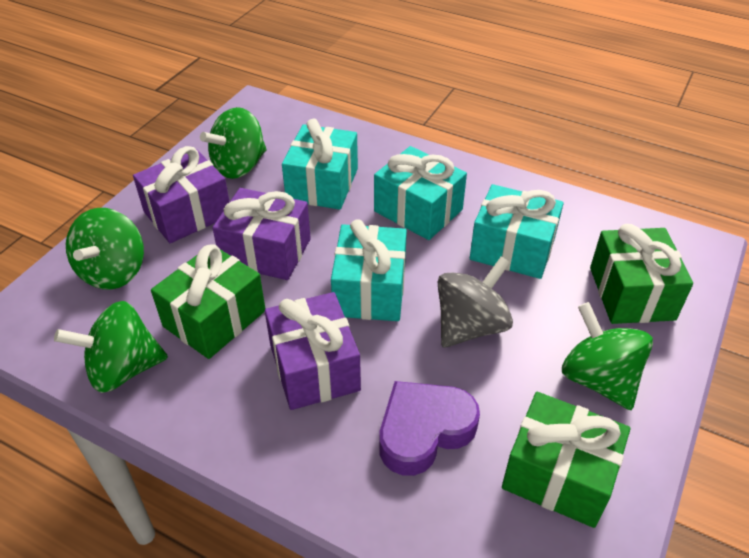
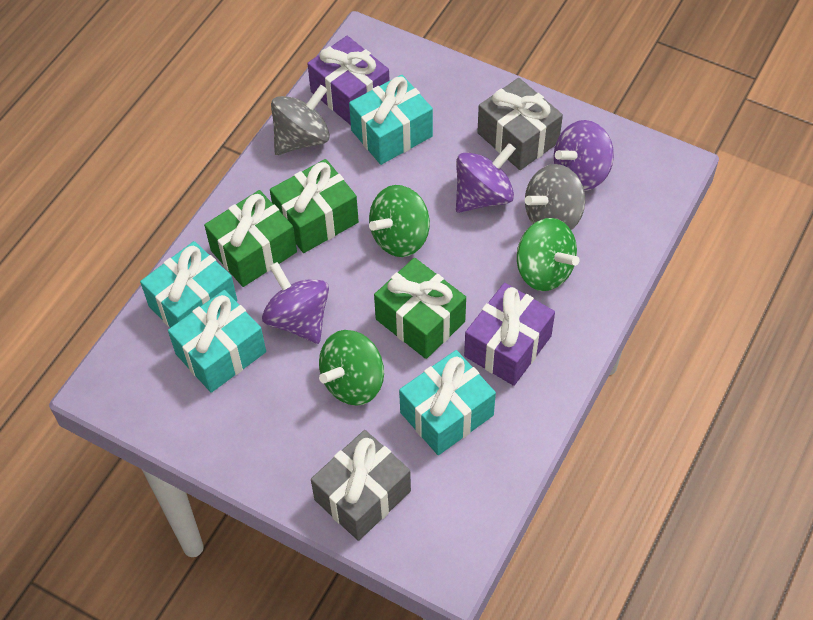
green spinning top: [54,301,168,393] [66,208,144,290] [200,107,267,179] [562,302,653,410] = 4 -> [319,330,384,406] [369,185,430,257] [517,218,580,291] = 3
grey gift: none = 0 -> [311,430,411,541] [477,78,563,170] = 2
grey spinning top: [438,256,513,348] = 1 -> [271,85,330,155] [525,164,585,230] = 2
purple gift: [133,146,230,243] [212,188,311,280] [265,292,361,410] = 3 -> [307,36,390,125] [464,283,555,386] = 2
purple heart: [379,381,480,476] = 1 -> none = 0
purple spinning top: none = 0 -> [262,262,329,344] [456,143,516,213] [554,120,614,191] = 3

